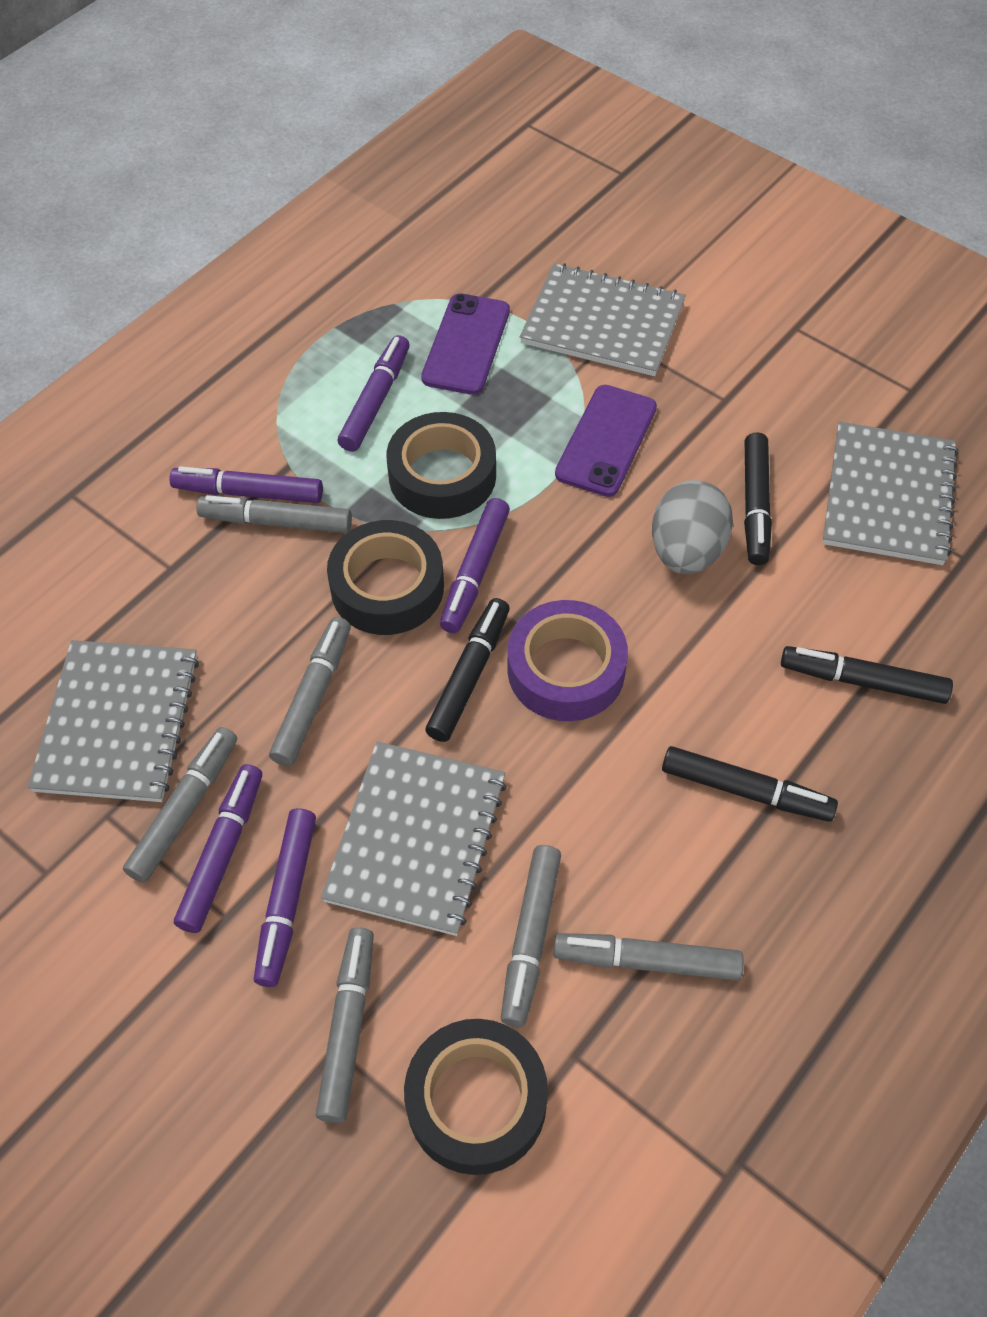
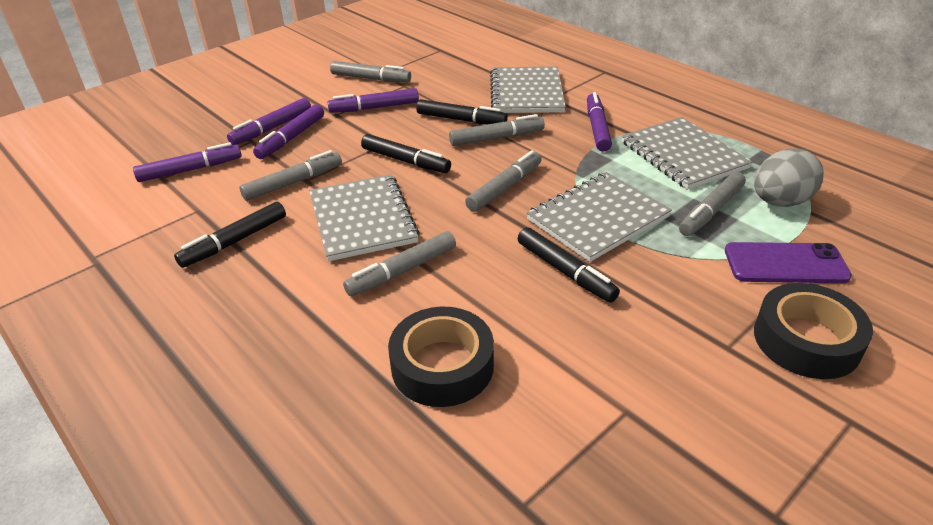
black tape: [327,520,444,635] [386,412,496,519] [404,1019,548,1175] = 3 -> [388,307,494,407] [754,283,873,379] = 2
purple phone: [421,293,510,395] [555,385,657,497] = 2 -> [725,242,852,283] = 1
purple tape: [508,600,628,721] = 1 -> none = 0

